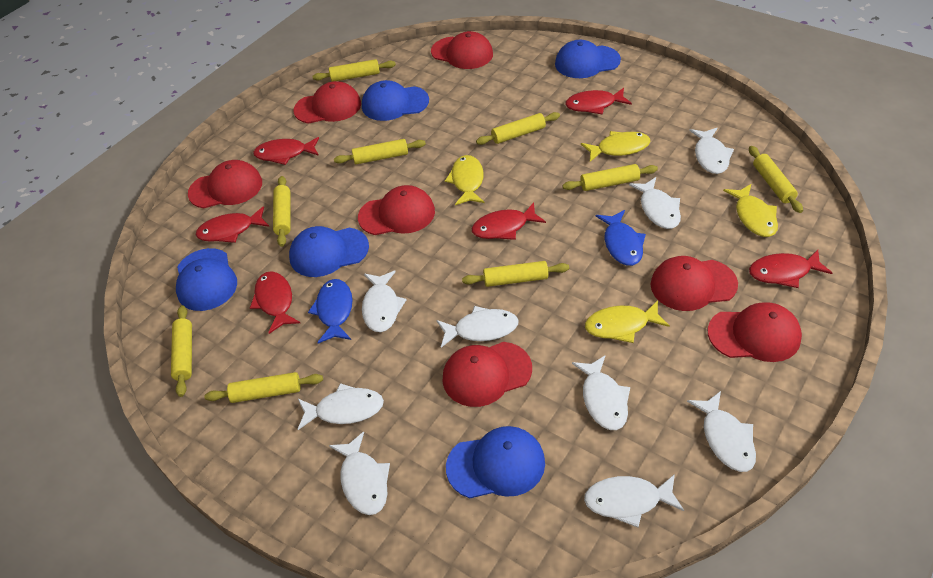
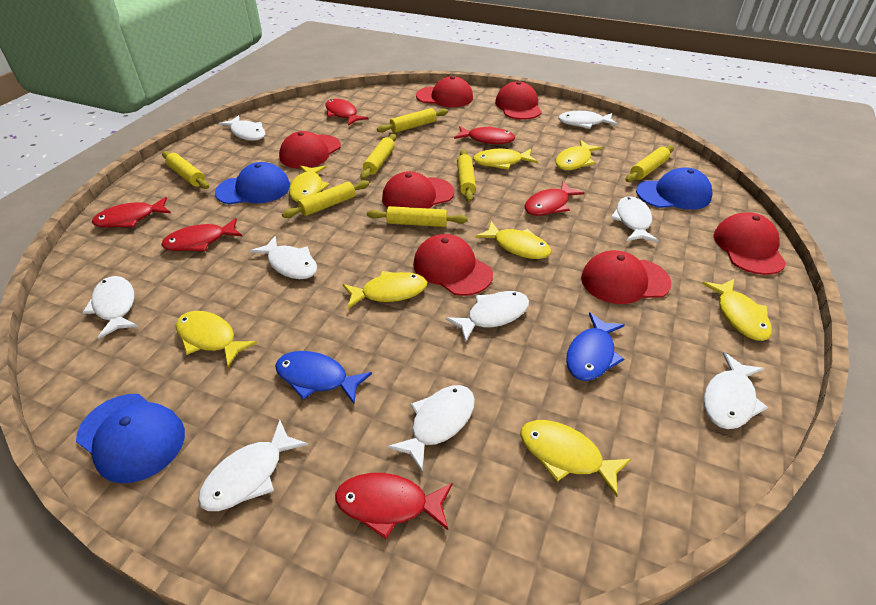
blue cap: [176,248,237,311] [289,226,369,277] [362,80,429,121] [446,426,545,498] [555,40,621,78] = 5 -> [76,394,185,483] [215,162,290,204] [636,167,713,210] = 3
yellow fish: [445,155,484,205] [581,131,651,162] [585,300,670,343] [723,184,778,237] = 4 -> [176,311,257,367] [289,165,330,202] [343,271,427,309] [473,149,538,170] [475,221,551,259] [520,420,631,497] [555,140,603,170] [702,279,772,341] = 8
yellow rolling pin: [171,305,192,397] [204,372,323,403] [273,176,291,247] [312,59,396,82] [334,139,426,164] [462,261,569,287] [476,112,560,145] [562,164,658,191] [749,146,803,213] = 9 -> [162,151,209,189] [282,180,369,218] [360,134,396,180] [367,206,468,227] [377,108,448,133] [457,150,476,202] [625,145,674,182] = 7

